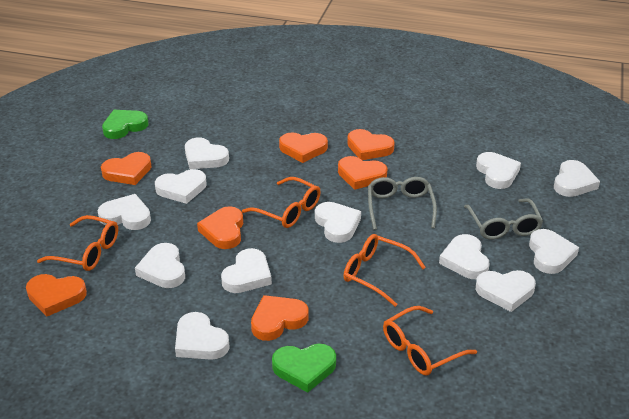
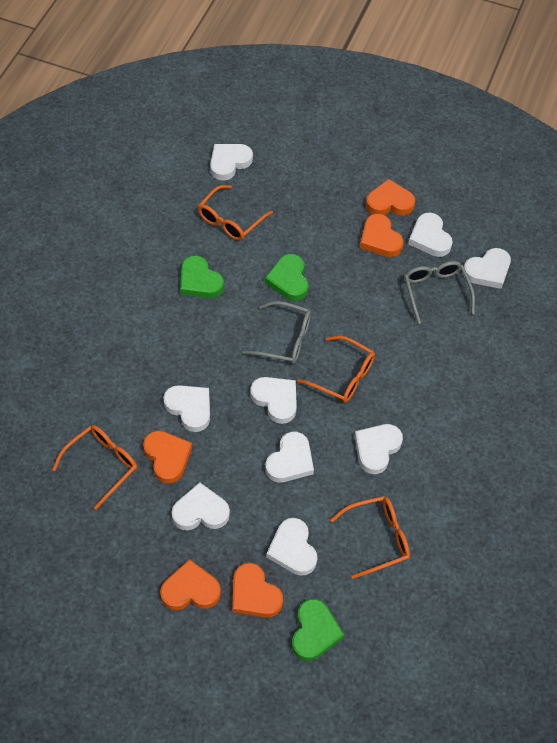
green heart: [102,110,148,139] [272,344,336,393] = 2 -> [180,256,224,298] [265,254,309,301] [292,599,344,661] = 3
orange heart: [26,274,87,317] [101,152,152,185] [197,206,243,249] [251,295,309,341] [279,132,328,163] [338,156,388,190] [347,129,395,160] = 7 -> [143,431,192,484] [160,559,221,610] [232,563,283,618] [360,214,404,257] [366,179,415,215] = 5
white heart: [97,194,151,230] [135,243,185,288] [155,169,206,204] [175,312,230,360] [185,137,229,169] [221,248,272,293] [315,202,361,243] [439,234,490,279] [476,152,521,189] [476,270,536,312] [529,229,579,274] [554,160,600,197] = 12 -> [163,385,210,432] [171,482,230,530] [210,144,253,181] [250,377,297,424] [265,432,314,482] [266,518,317,576] [354,424,403,474] [408,212,453,257] [463,248,511,289] = 9

